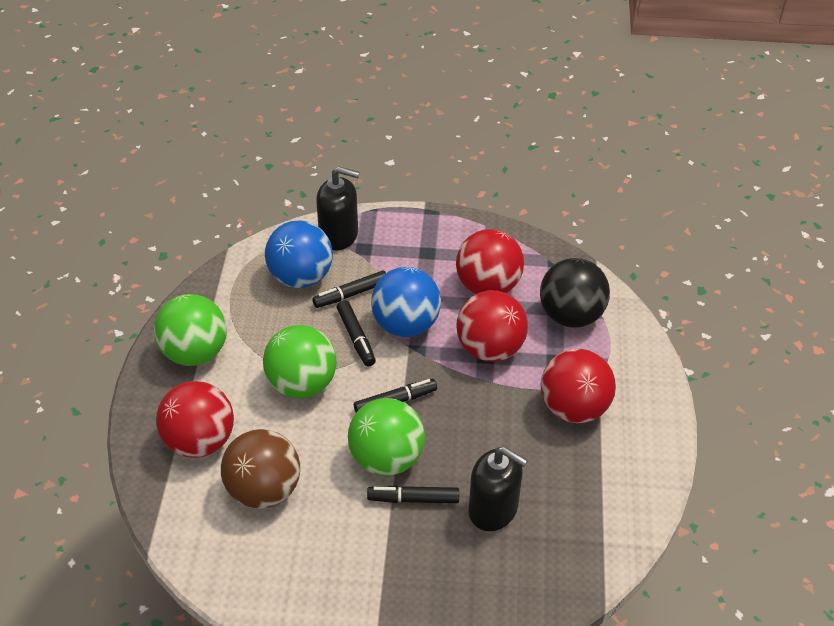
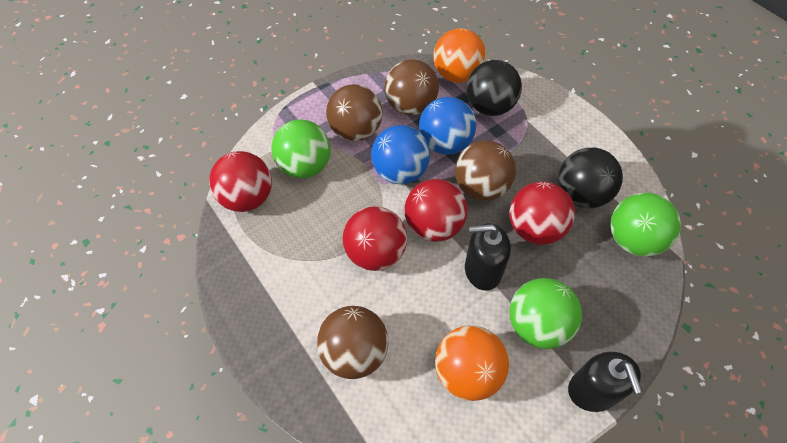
black ball: [540,258,610,328] = 1 -> [467,60,522,116] [558,148,623,208] = 2
black marker: [312,270,386,308] [337,300,376,366] [354,379,437,412] [367,485,459,503] = 4 -> none = 0
brown ball: [221,429,300,509] = 1 -> [317,306,388,379] [326,84,382,141] [384,59,439,115] [455,140,516,201] = 4
orange ball: none = 0 -> [433,28,486,83] [435,325,509,401] = 2

